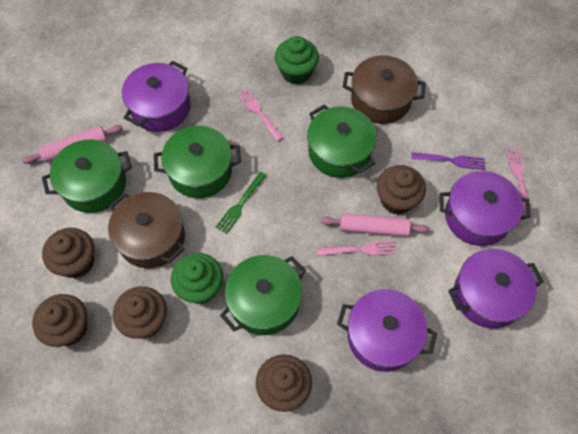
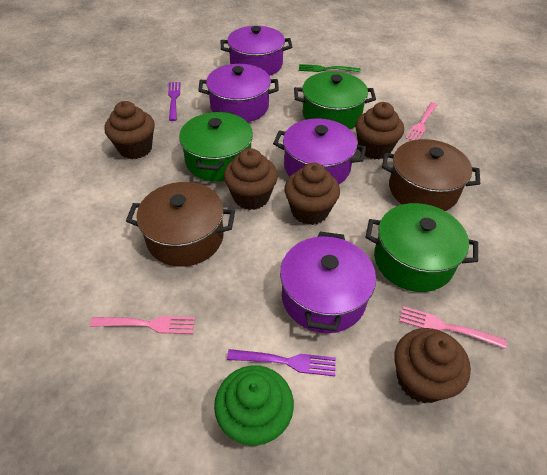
green cupcake: [171,253,223,304] [275,36,319,84] = 2 -> [214,365,294,446] = 1
green pot: [42,139,132,213] [154,126,241,198] [220,255,306,335] [307,104,376,178] = 4 -> [179,111,253,182] [294,72,376,129] [365,203,478,292] = 3
pink rolling pin: [22,125,123,164] [321,213,430,236] = 2 -> none = 0
purple fork: [411,152,485,170] = 1 -> [168,82,180,121] [227,349,336,376] = 2

